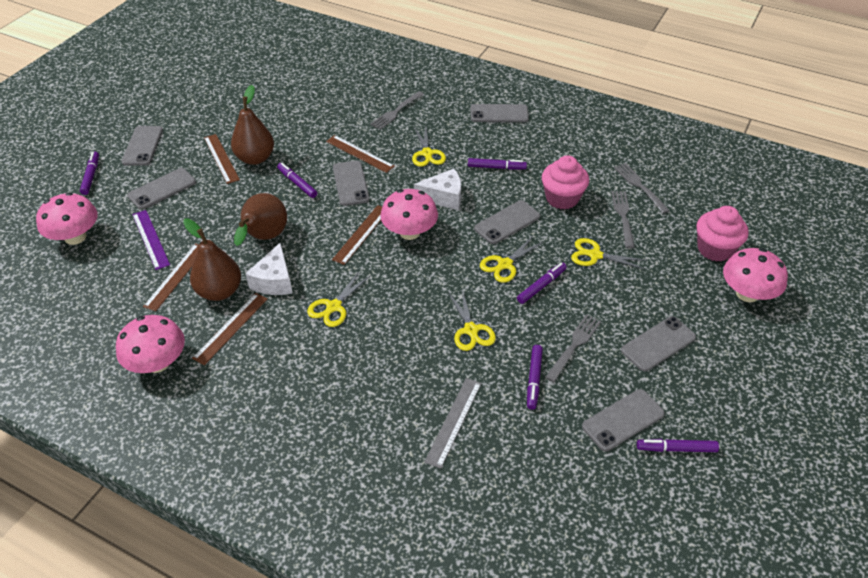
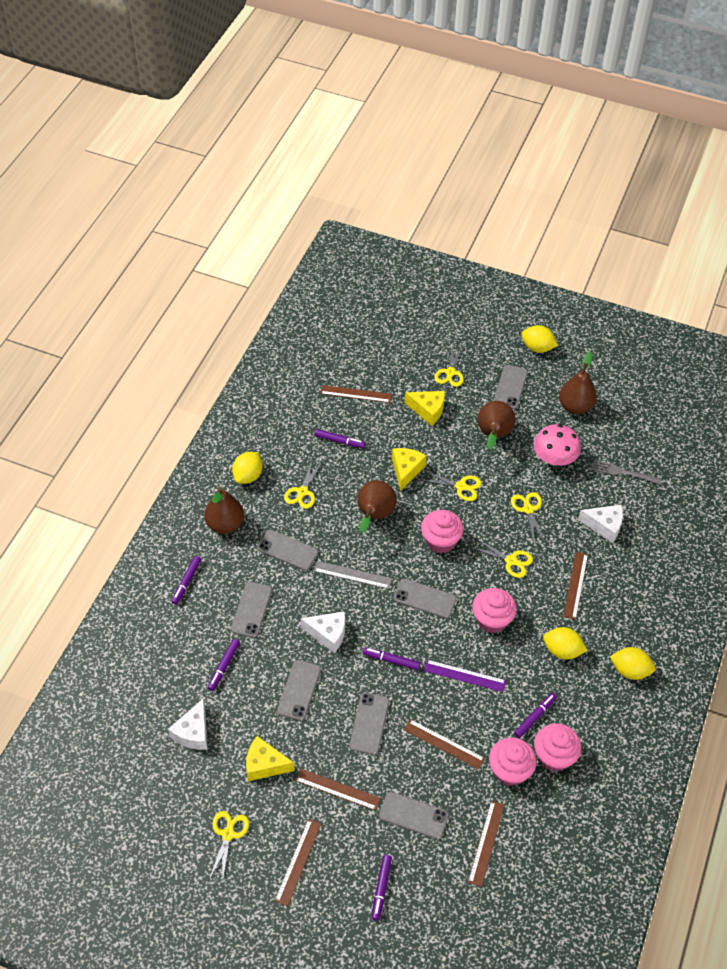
brown pear: [183,218,241,301] [231,85,274,165] [234,193,287,246] = 3 -> [204,487,244,534] [357,480,397,533] [478,401,515,450] [559,351,597,414] = 4
brown ruler: [143,244,199,311] [192,293,268,365] [204,134,240,184] [326,135,395,173] [332,205,382,265] = 5 -> [275,819,321,906] [295,768,381,811] [320,385,392,403] [404,719,485,769] [468,801,505,887] [563,552,588,620] = 6
grey fork: [370,91,424,129] [545,314,601,382] [611,191,635,248] [614,163,670,214] = 4 -> [591,460,662,485] = 1
pink cupcake: [542,155,589,210] [696,206,749,262] = 2 -> [421,510,464,553] [472,588,517,633] [489,737,537,786] [534,723,582,771] = 4
pink mushroom: [36,192,98,245] [116,315,185,373] [380,189,438,240] [723,248,788,302] = 4 -> [534,424,581,466] = 1
white cheese: [245,243,293,295] [414,168,461,210] = 2 -> [168,698,208,750] [301,611,345,653] [578,505,623,543] = 3
yellow cheese: none = 0 -> [246,736,295,781] [392,448,427,491] [405,391,445,426] = 3
yellow lemon: none = 0 -> [232,452,263,484] [521,325,558,353] [543,627,588,659] [610,647,656,680] = 4
yellow scissors: [307,271,371,327] [412,127,446,167] [448,289,496,351] [480,236,543,283] [571,238,646,270] = 5 -> [209,811,249,884] [284,460,323,509] [421,471,482,501] [434,343,464,387] [470,538,533,578] [511,492,545,544] = 6

